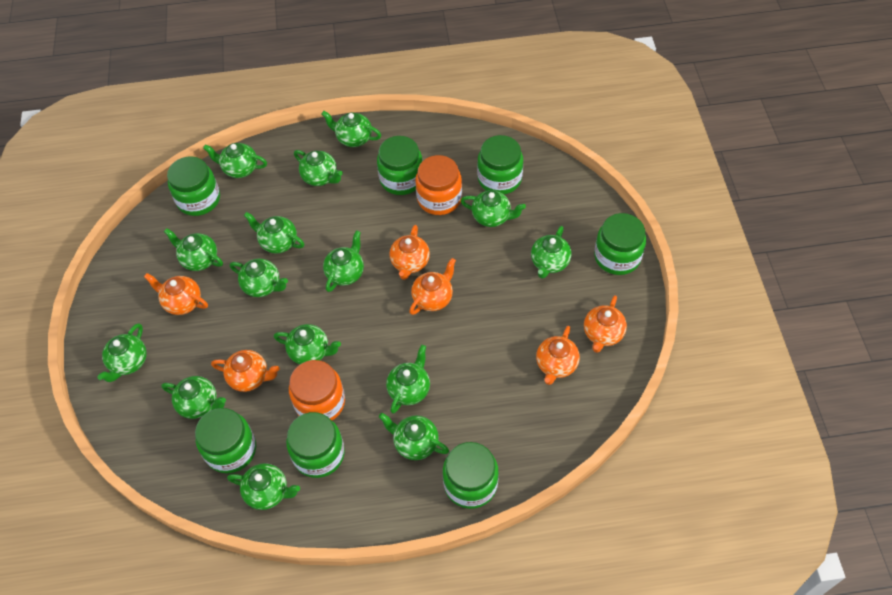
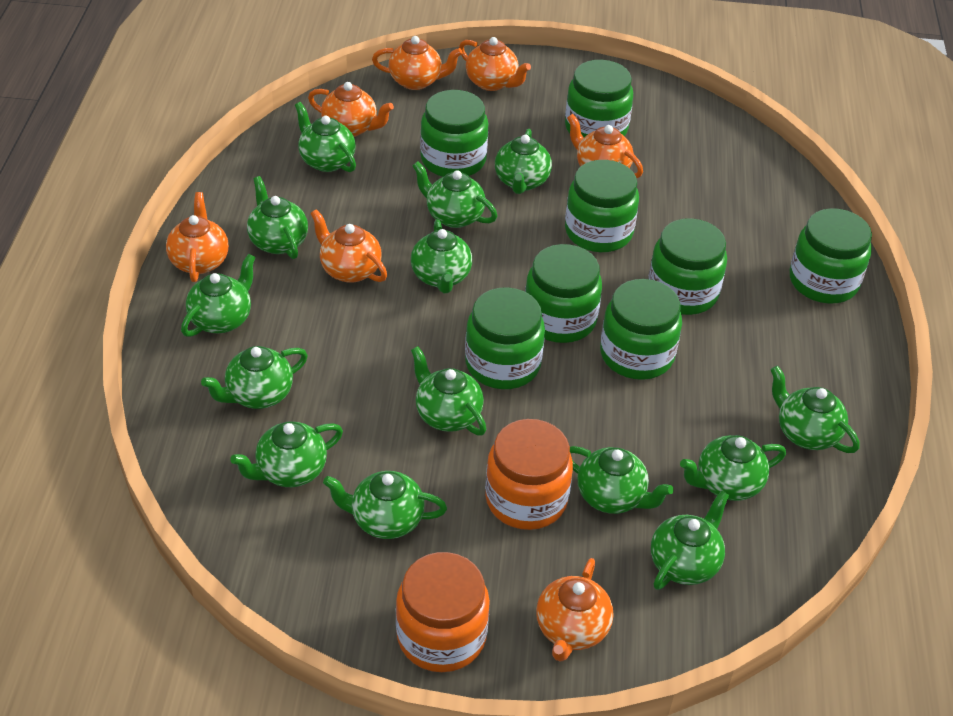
green jar: [167,156,220,216] [195,408,256,473] [286,412,345,478] [377,136,422,195] [443,442,499,509] [477,135,523,194] [594,213,646,275] = 7 -> [420,90,488,177] [465,287,545,389] [525,244,602,343] [565,60,633,137] [565,160,639,252] [600,279,682,380] [649,218,727,315] [790,208,872,304] = 8
green teapot: [97,323,147,382] [161,376,226,419] [164,228,223,271] [203,143,267,178] [227,463,300,510] [230,259,288,297] [244,212,304,254] [274,324,341,364] [294,150,343,186] [322,111,381,147] [323,231,364,292] [379,413,449,460] [386,345,430,414] [461,190,526,227] [531,226,571,279] = 15 -> [181,254,256,337] [201,346,308,409] [230,421,343,487] [247,176,308,259] [295,102,356,172] [323,471,447,539] [411,219,472,293] [411,346,486,436] [413,161,497,228] [495,129,552,194] [570,446,674,514] [651,491,729,590] [680,435,786,501] [771,366,860,453] = 14
orange teapot: [144,273,208,315] [211,350,280,392] [390,225,430,280] [409,258,456,315] [536,326,580,385] [584,295,627,353] = 6 -> [166,192,229,282] [308,82,394,137] [310,209,387,283] [372,36,463,90] [459,37,531,91] [536,558,613,662] [567,114,643,178] = 7

